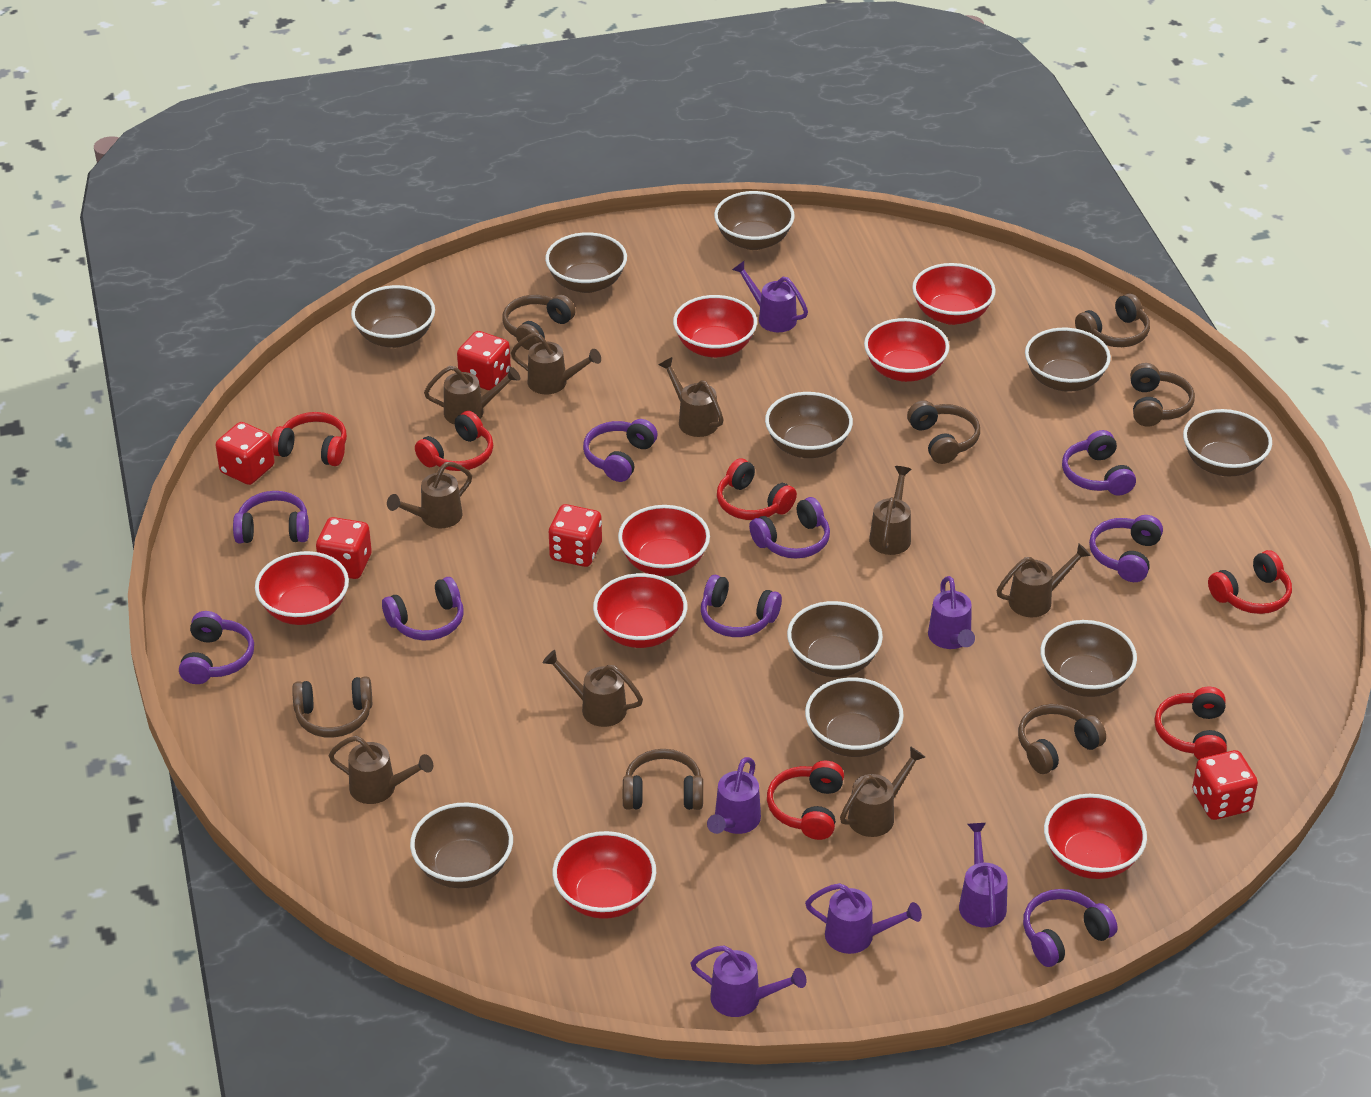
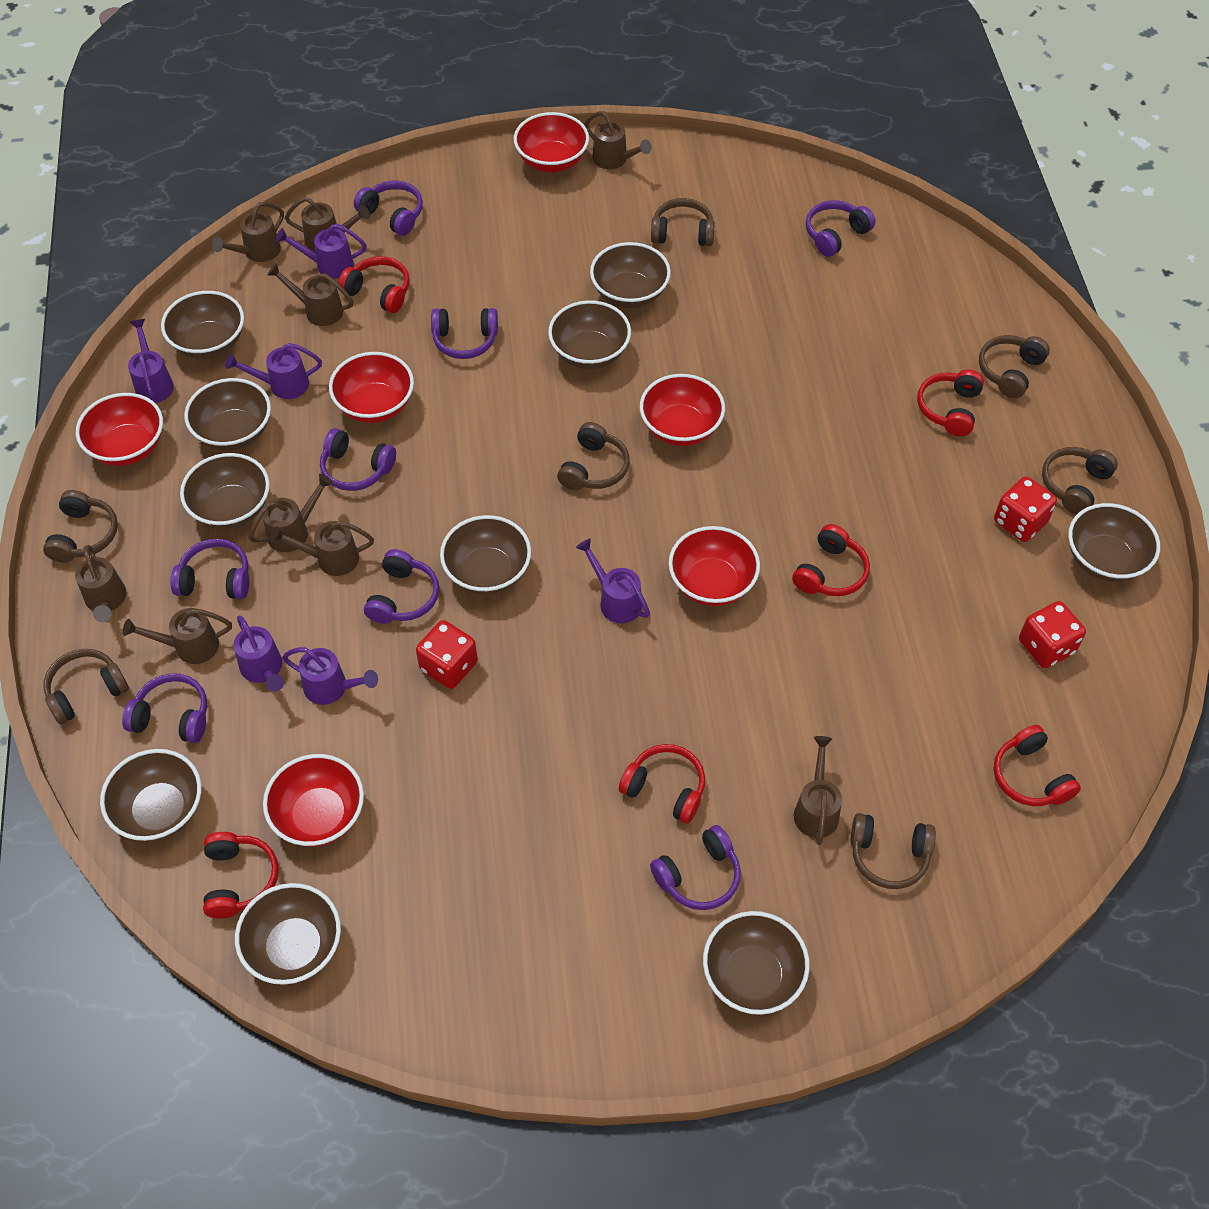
purple headphones: [179,611,254,684] [233,491,309,543] [382,577,463,641] [583,419,657,482] [701,575,782,637] [749,497,830,558] [1023,889,1117,967] [1062,430,1136,496] [1089,515,1163,582] = 9 -> [122,673,207,743] [170,539,249,599] [320,428,396,491] [354,181,423,236] [364,549,439,624] [431,308,498,359] [650,825,741,910] [806,200,875,257] = 8
red bowl: [255,551,349,625] [552,831,656,919] [593,573,687,648] [618,505,710,576] [673,295,757,358] [864,318,949,382] [912,263,996,325] [1044,794,1147,879] = 8 -> [76,393,163,466] [263,754,364,847] [329,352,414,423] [514,112,589,172] [640,374,725,446] [668,526,760,606] = 6
red dice: [216,422,275,485] [316,517,372,579] [457,331,511,390] [549,504,602,567] [1192,750,1258,820] = 5 -> [416,620,478,689] [994,476,1057,542] [1019,601,1086,668] = 3

